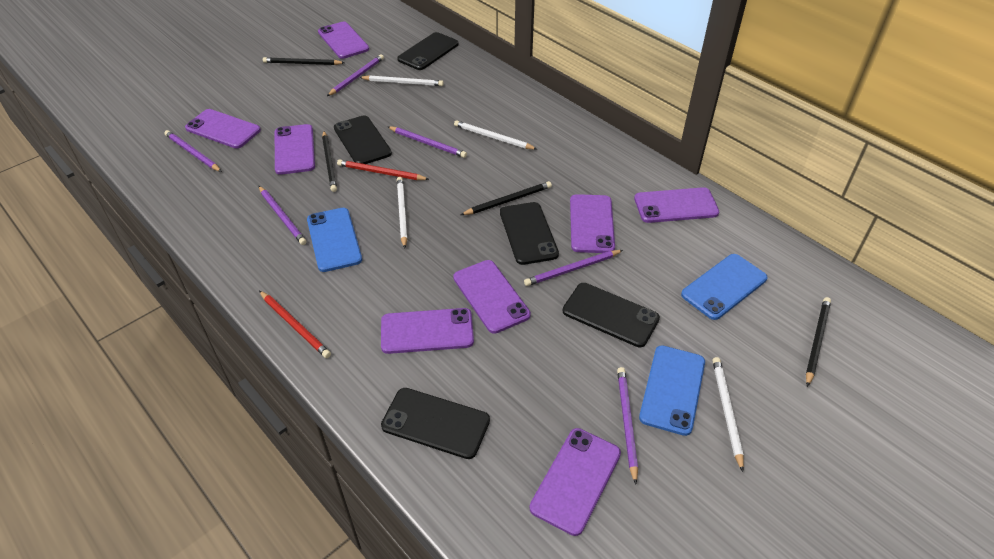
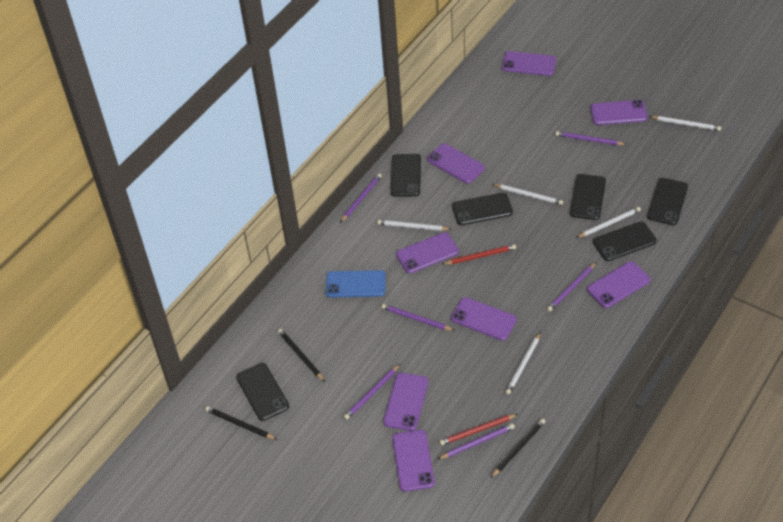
black pencil: [263,57,345,65] [322,131,337,192] [461,181,552,215] [806,297,831,387] = 4 -> [205,406,277,440] [278,329,325,382] [491,418,546,478] = 3
black phone: [334,115,392,164] [381,388,490,459] [397,32,459,70] [500,202,559,265] [563,283,660,347] = 5 -> [236,363,289,421] [390,154,421,197] [452,193,513,225] [570,174,606,220] [593,221,657,261] [647,178,688,225] = 6
blue phone: [307,208,362,272] [639,345,705,436] [681,254,768,320] = 3 -> [326,270,386,297] = 1
white pencil: [359,75,443,86] [397,177,407,248] [454,120,537,150] [712,357,744,472] = 4 -> [377,220,451,231] [492,184,563,205] [505,332,541,395] [576,207,641,238] [649,116,721,131] = 5

